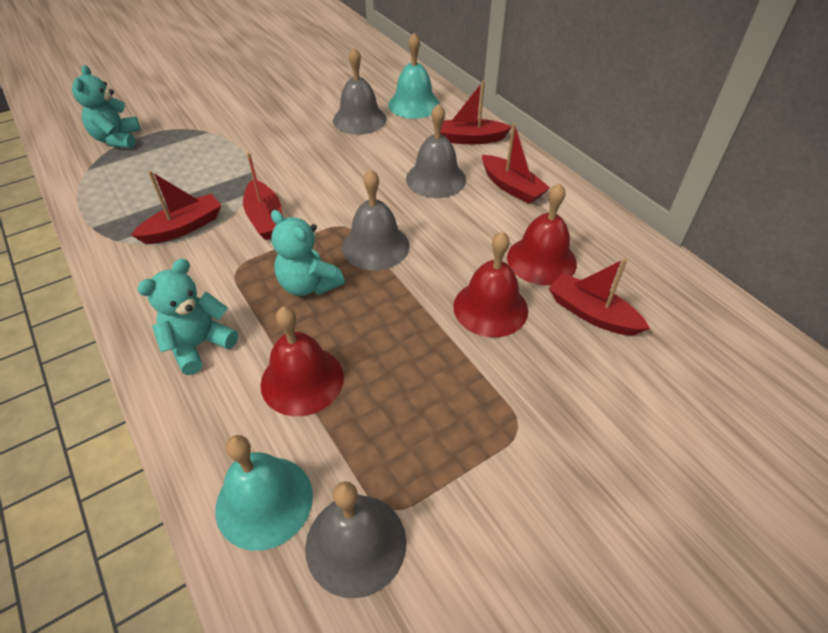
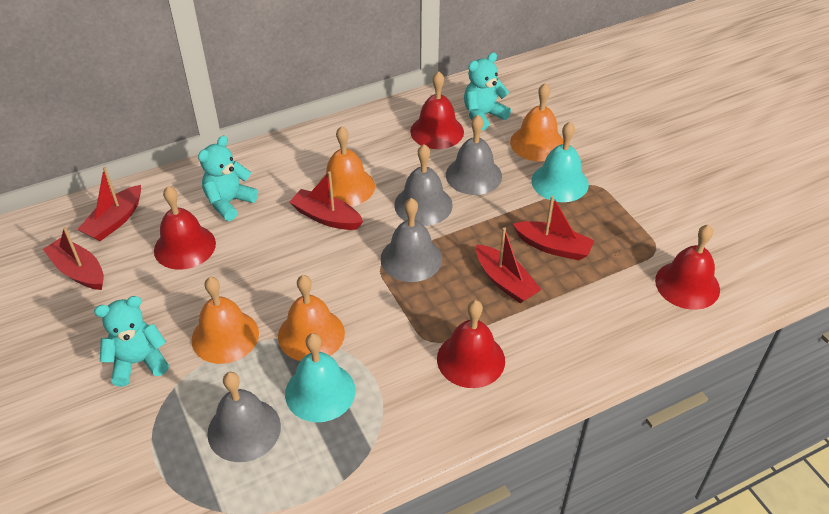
orange bell: none = 0 -> [192,277,259,364] [278,275,345,361] [320,126,375,206] [510,83,564,161] = 4
red bell: [261,306,344,416] [453,231,528,337] [507,183,577,285] = 3 -> [154,186,216,270] [410,71,464,149] [437,300,505,388] [655,224,720,310] = 4

